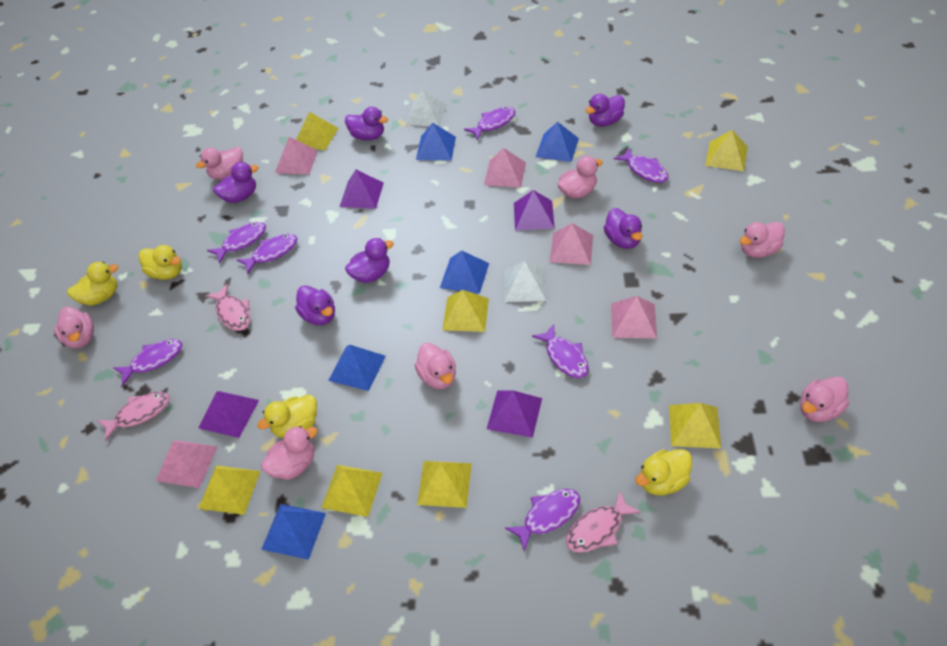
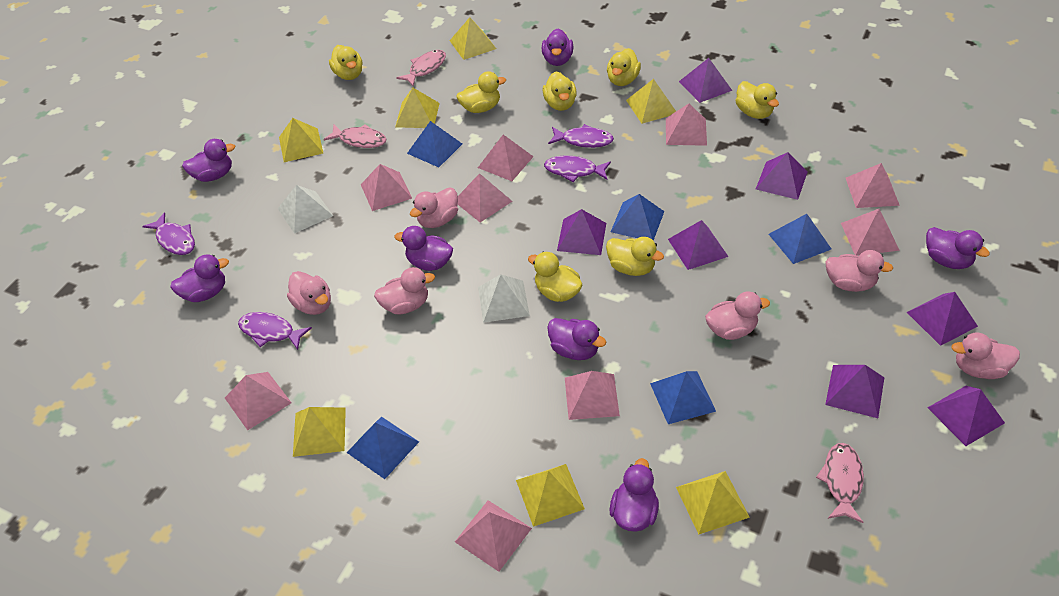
pink duck: [54,307,94,349] [196,147,243,180] [261,426,318,480] [415,343,456,389] [557,156,603,199] [740,222,785,258] [800,376,849,422] = 7 -> [287,271,331,315] [374,267,435,314] [410,188,458,228] [705,291,770,340] [825,250,893,292] [951,332,1020,379] = 6
pink pyramid: [156,440,218,488] [275,137,318,174] [484,148,526,188] [550,223,593,265] [611,296,657,338] = 5 -> [225,372,292,430] [361,164,412,211] [455,500,532,572] [458,173,512,223] [478,134,534,181] [565,371,620,420] [666,104,707,146] [841,209,900,256] [846,163,900,208] = 9
purple duck: [213,162,259,203] [295,285,335,325] [345,107,388,140] [345,238,394,283] [585,94,625,127] [604,208,642,249] = 6 -> [170,255,229,302] [182,139,235,182] [395,226,453,271] [542,29,574,66] [547,318,606,360] [610,458,659,532] [926,227,990,269] = 7
purple fish: [113,339,182,386] [207,222,266,263] [237,234,297,274] [464,107,515,140] [505,489,580,552] [532,324,589,378] [613,148,668,183] = 7 -> [142,212,195,255] [238,312,312,350] [544,155,611,182] [548,124,614,148] = 4
purple pyramid: [199,391,259,438] [339,170,384,209] [487,390,542,438] [514,190,555,231] = 4 -> [557,209,606,255] [668,220,729,270] [679,58,732,103] [756,152,808,200] [825,365,884,418] [907,292,978,346] [927,386,1005,446] = 7
yellow duck: [67,262,118,306] [139,245,182,280] [257,394,317,438] [635,449,692,496] = 4 -> [329,45,363,80] [457,71,506,113] [528,252,582,302] [542,71,577,111] [606,237,664,276] [607,48,641,86] [735,81,779,119] = 7

